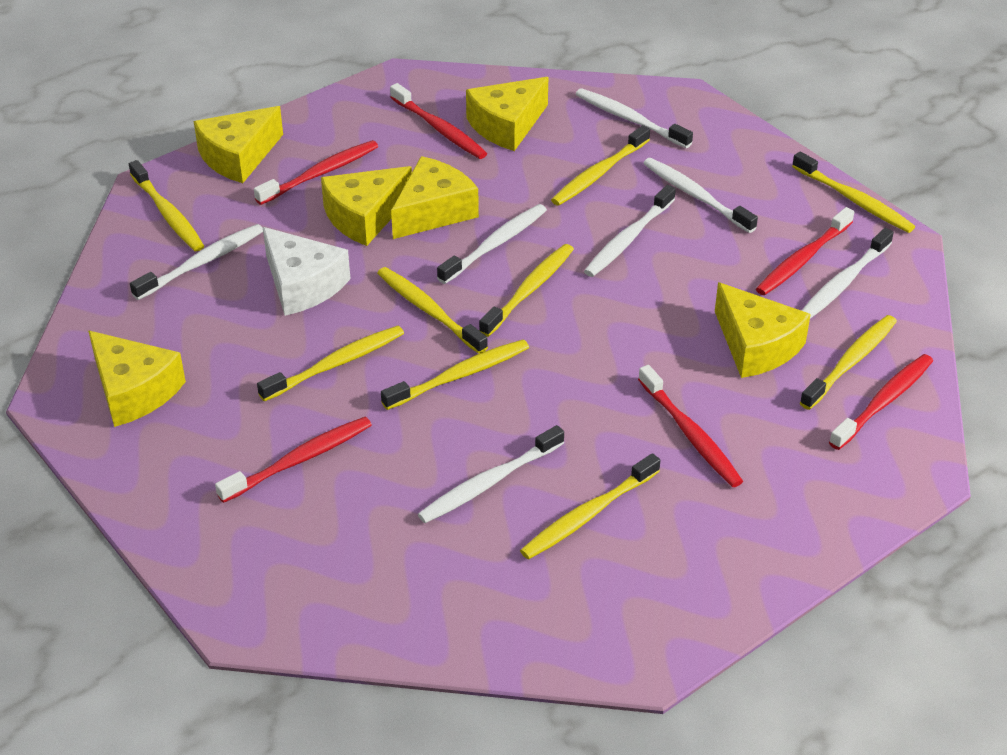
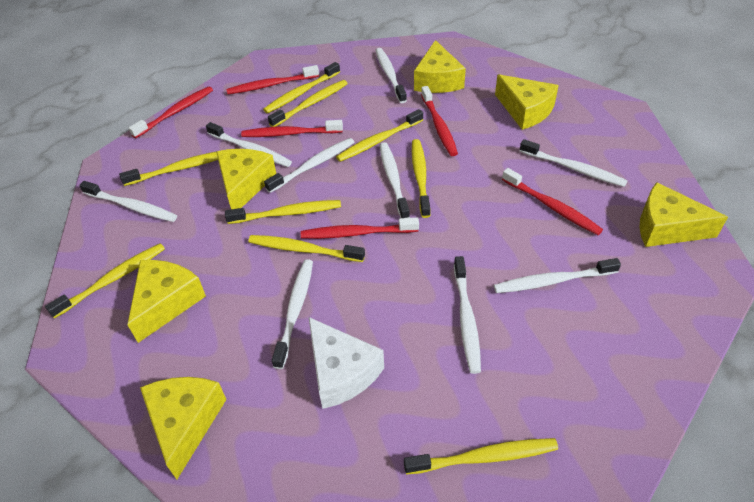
white toothbrush: [130,224,263,300] [418,425,564,523] [437,204,547,284] [576,88,693,148] [584,185,676,277] [643,158,758,233] [802,228,894,319] = 7 -> [79,181,177,222] [206,122,292,167] [264,138,355,193] [272,259,313,369] [375,48,407,103] [380,142,410,218] [454,256,481,374] [494,258,621,293] [520,139,628,187] = 9

